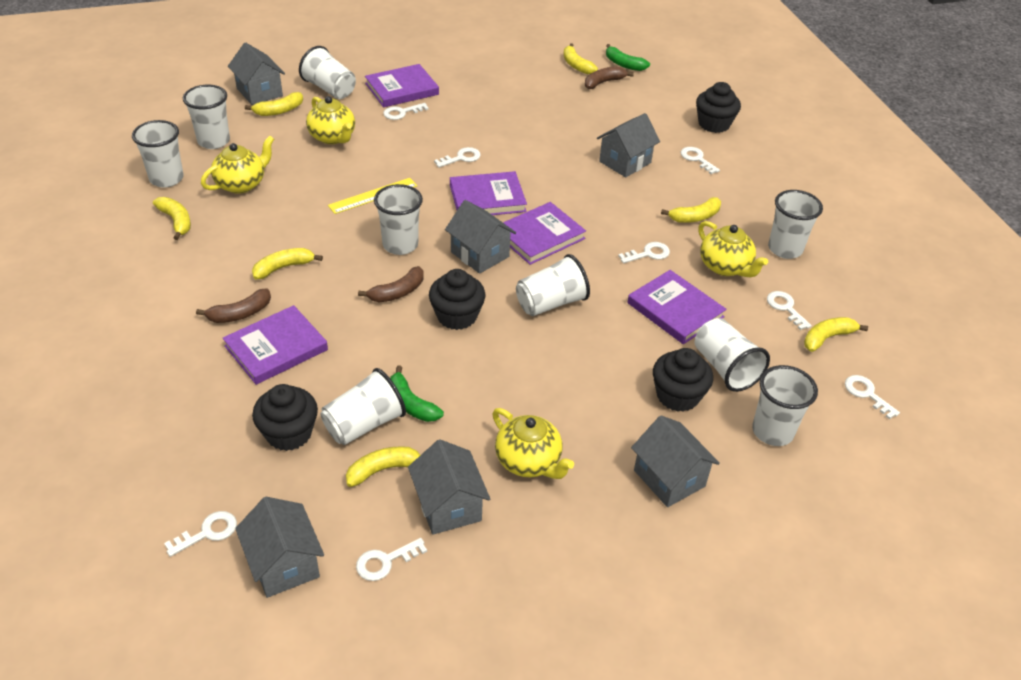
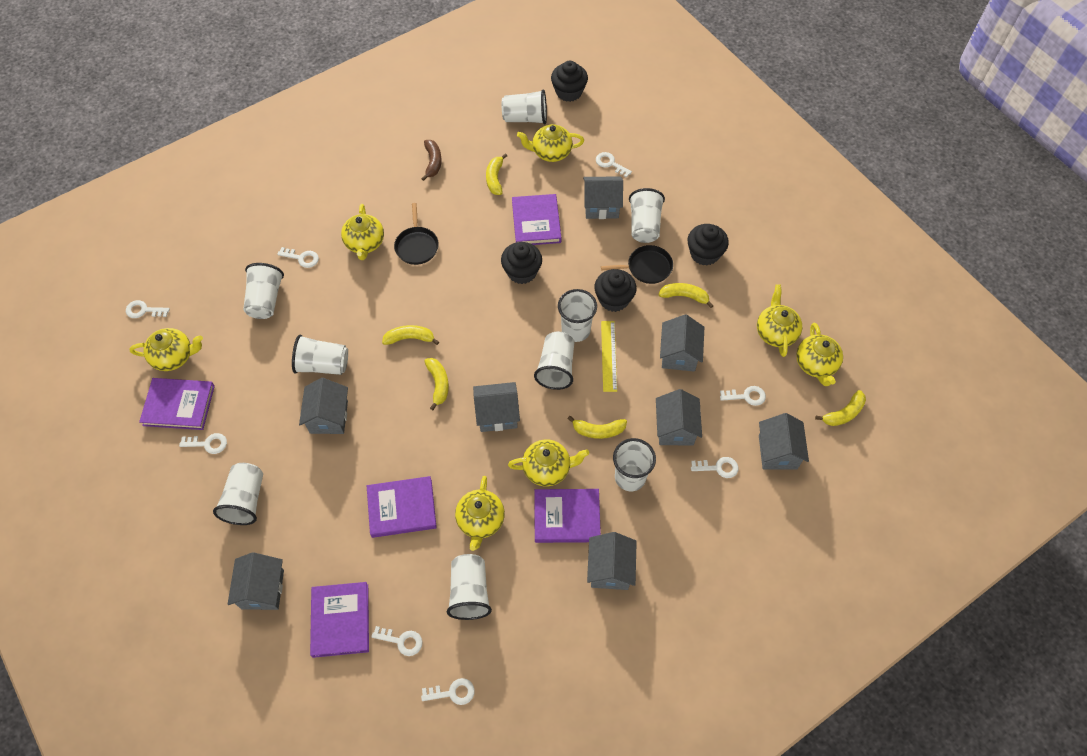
black pan: none = 0 -> [394,203,439,265] [601,245,673,284] = 2
brown banana: [196,288,271,323] [358,266,424,302] [585,66,634,89] = 3 -> [421,140,442,181] = 1
green banana: [390,365,444,422] [606,44,650,71] = 2 -> none = 0
grey house: [228,42,285,105] [235,497,324,598] [408,439,490,535] [445,200,516,274] [597,113,660,177] [631,415,720,507] = 6 -> [227,552,284,610] [299,378,348,434] [473,382,520,432] [583,176,623,219] [587,532,637,590] [656,389,702,446] [660,314,704,372] [759,413,809,470] = 8
yellow banana: [153,197,191,240] [245,92,303,116] [252,248,323,279] [346,446,420,487] [563,43,598,74] [661,197,721,223] [804,317,868,352] = 7 -> [382,325,439,345] [424,358,449,410] [486,153,507,195] [567,416,627,439] [659,283,713,308] [815,390,866,426] = 6
yellow teapot: [201,135,274,194] [306,96,355,144] [492,408,574,479] [698,221,768,277] = 4 -> [130,328,203,371] [341,204,384,260] [455,476,505,551] [508,439,589,486] [517,124,584,162] [757,284,802,357] [796,323,843,386] = 7

